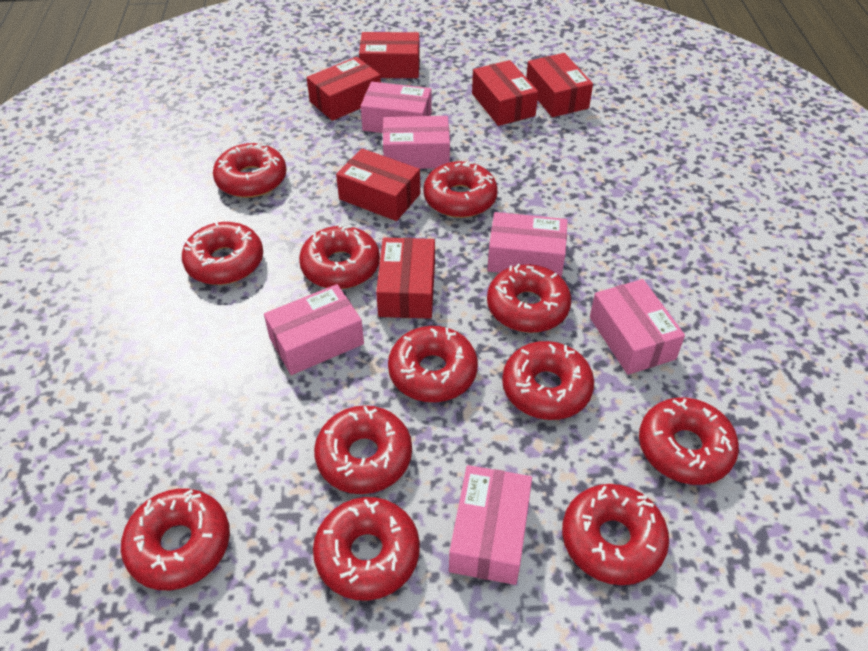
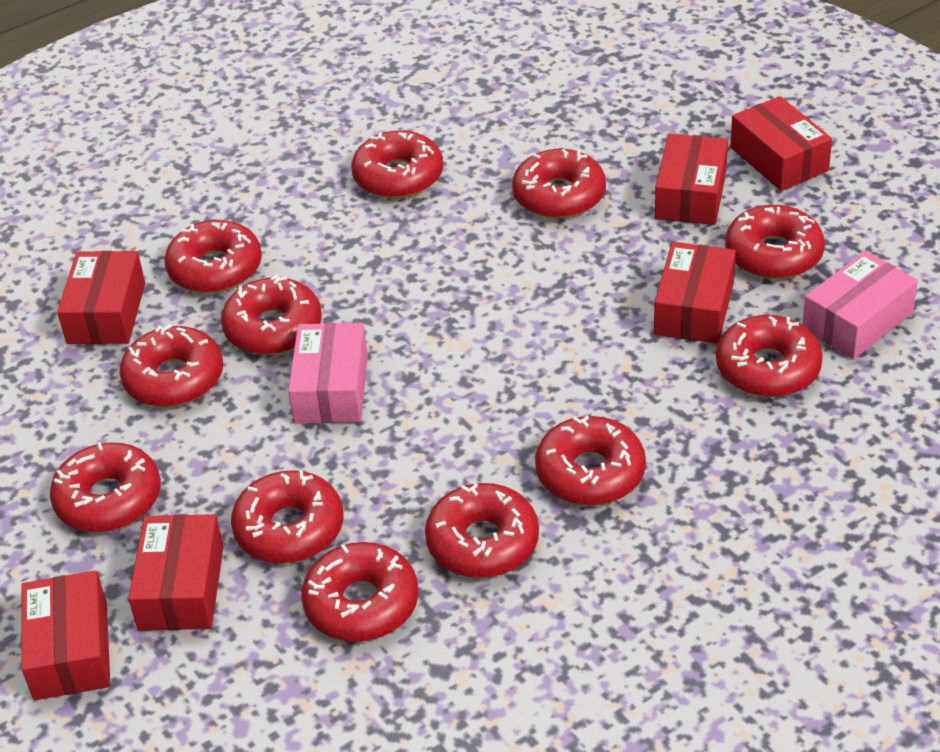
pink box: [264,284,364,375] [361,82,431,133] [383,116,450,169] [449,465,532,585] [487,212,568,278] [590,279,685,375] = 6 -> [288,323,368,424] [802,251,918,360] = 2

